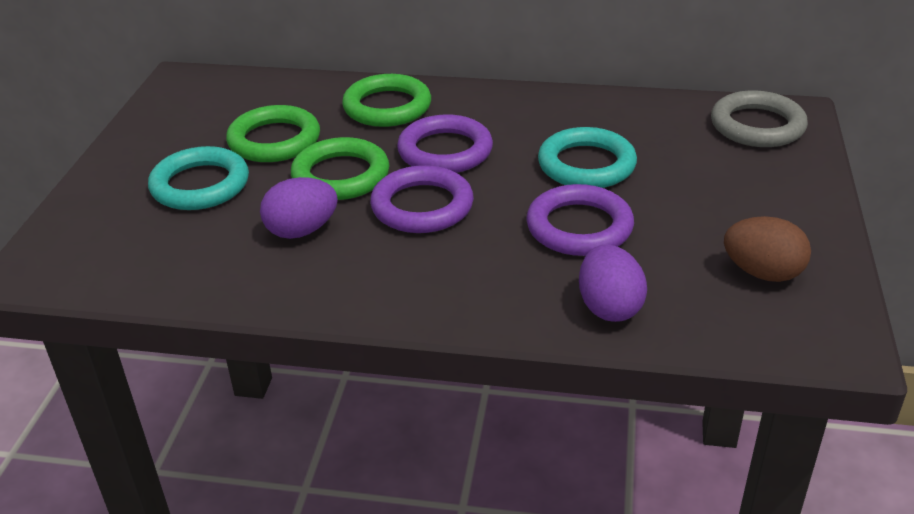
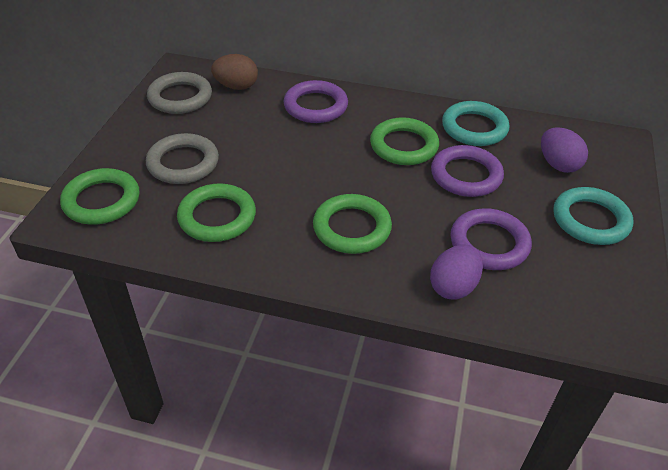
green ring: [226,105,320,162] [291,137,389,200] [342,74,431,127] = 3 -> [60,168,139,225] [177,183,256,242] [313,194,392,254] [370,117,439,165] = 4
grey ring: [711,90,808,147] = 1 -> [146,133,219,184] [147,72,212,114] = 2

